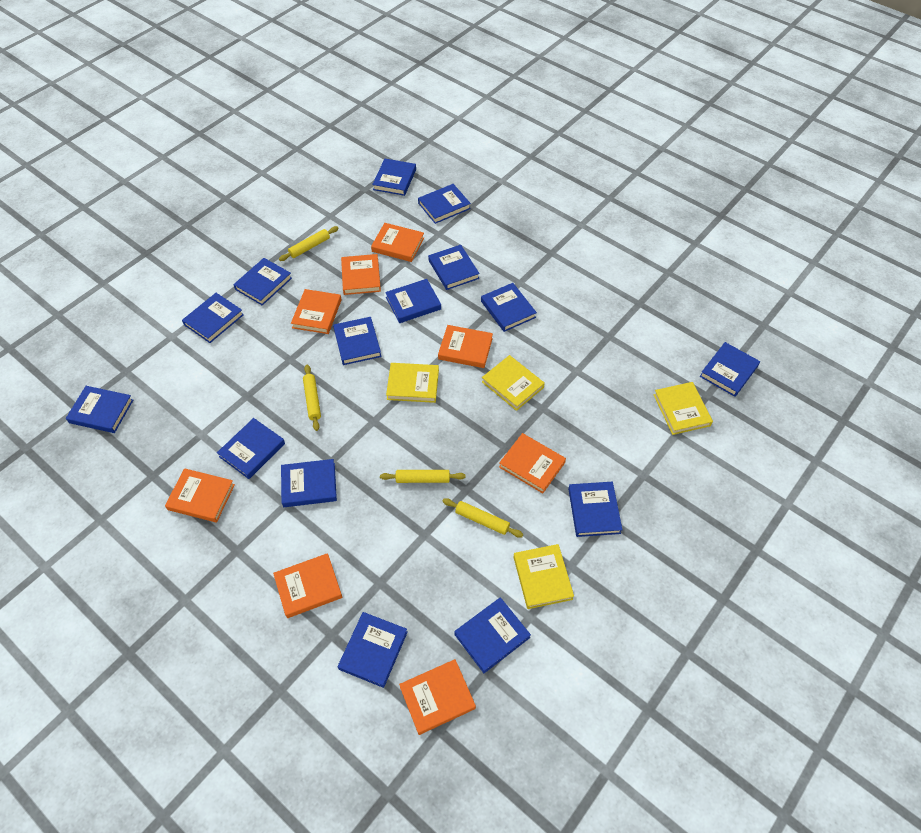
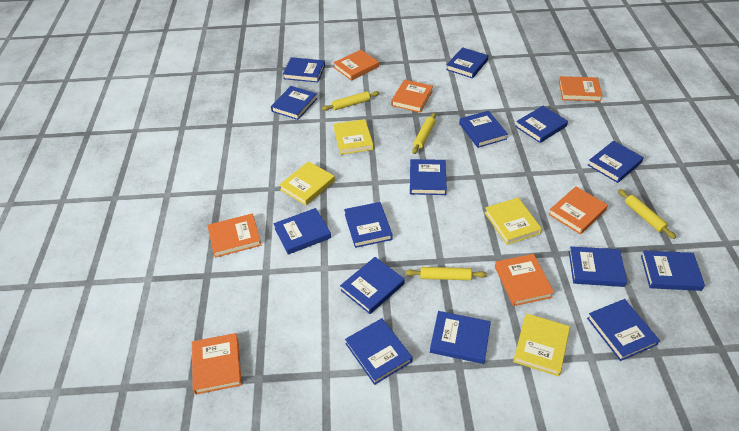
orange book: [165,468,235,522] [273,553,342,618] [291,289,342,334] [341,254,381,295] [371,223,424,262] [399,659,476,735] [438,325,493,368] [499,433,566,494] = 8 -> [192,333,242,395] [207,213,261,258] [333,50,379,81] [391,80,433,113] [495,254,554,306] [548,186,608,234] [559,76,602,101] = 7

